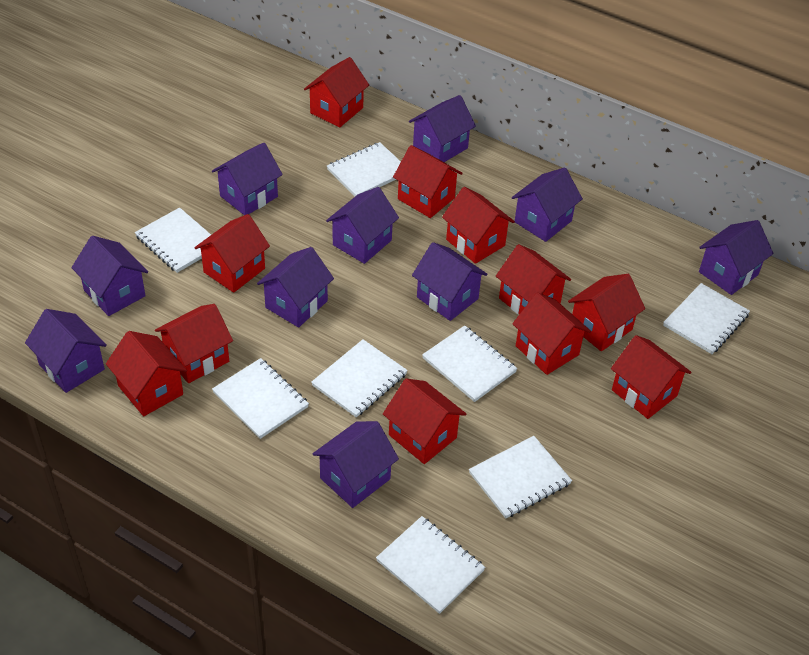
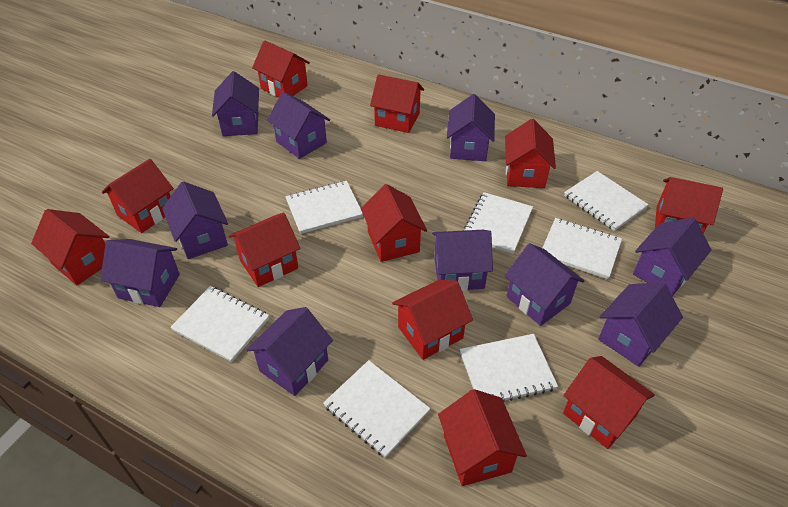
white notebook: [135,207,211,273] [212,358,309,439] [311,339,408,417] [327,142,401,196] [376,516,486,614] [422,326,517,402] [469,436,572,519] [663,283,750,354] = 8 -> [170,286,269,362] [285,181,363,234] [323,360,430,458] [460,334,558,402] [463,192,533,254] [543,218,622,279] [564,171,649,231] = 7

